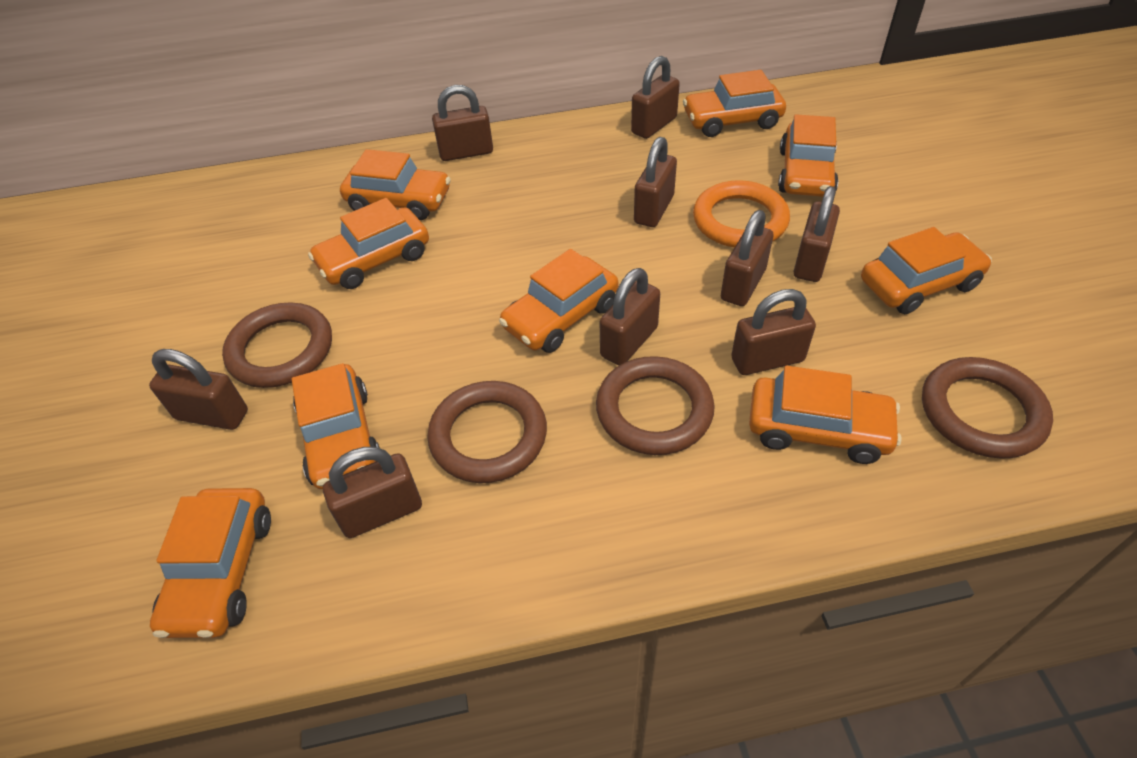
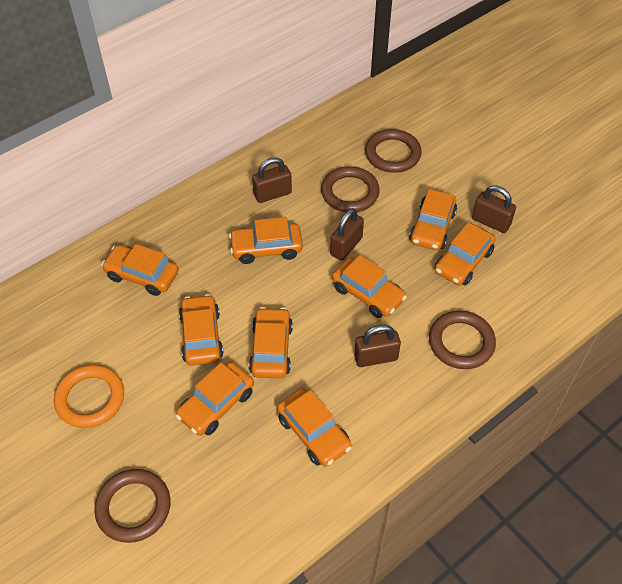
brown padlock: [149,349,248,430] [323,447,422,538] [432,85,493,161] [600,268,660,365] [631,56,680,139] [634,137,677,227] [721,210,773,306] [731,289,816,375] [794,186,840,282] = 9 -> [252,157,292,203] [330,208,364,261] [354,325,401,367] [472,185,516,233] = 4

